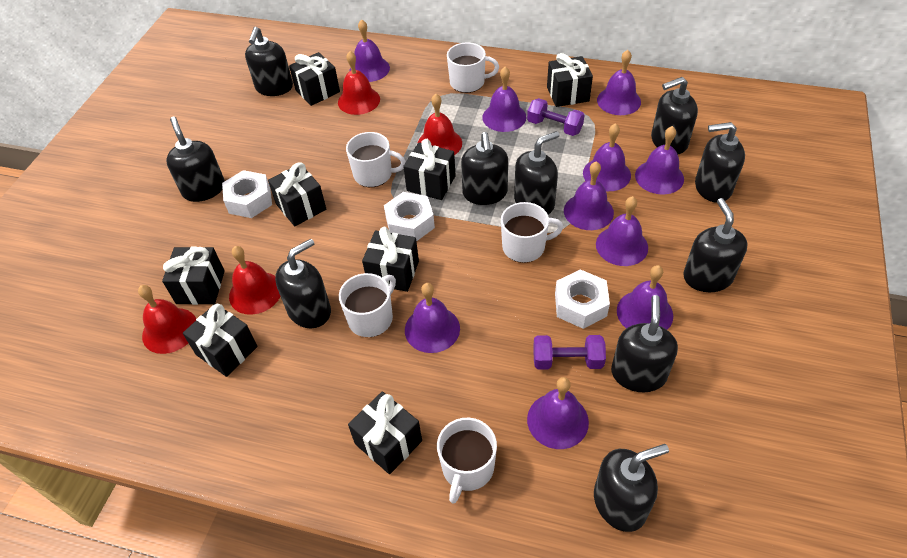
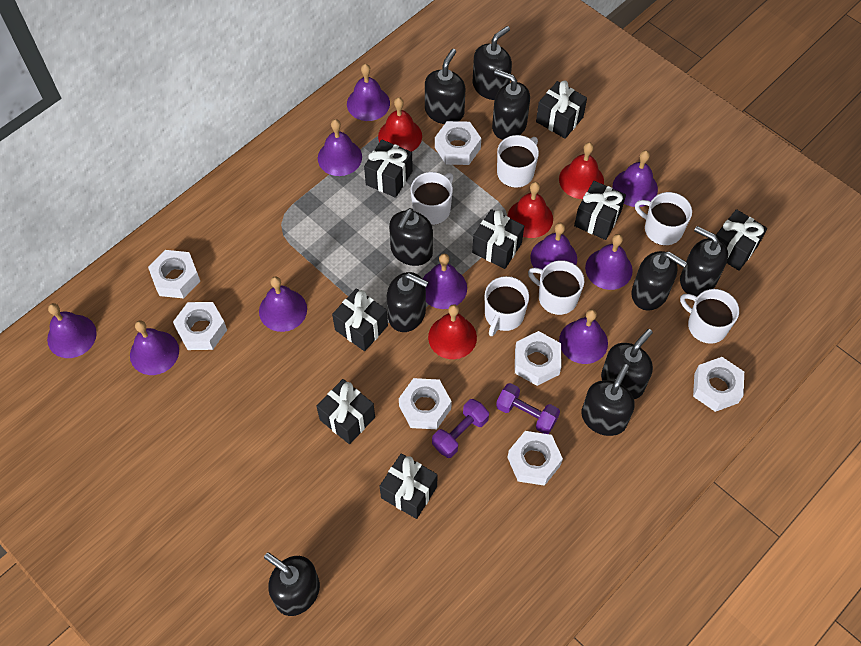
white mug: [339,273,396,337] [346,132,406,187] [437,418,497,504] [447,43,499,93] [501,202,563,263] = 5 -> [411,172,453,225] [485,276,529,336] [497,135,539,188] [528,260,584,315] [635,192,692,245] [680,289,739,344] = 6
white nut: [222,170,272,218] [384,192,435,241] [555,269,610,329] = 3 -> [148,250,200,299] [173,302,227,350] [399,378,452,429] [435,121,481,165] [507,431,563,486] [515,331,562,386] [693,357,744,412] = 7

